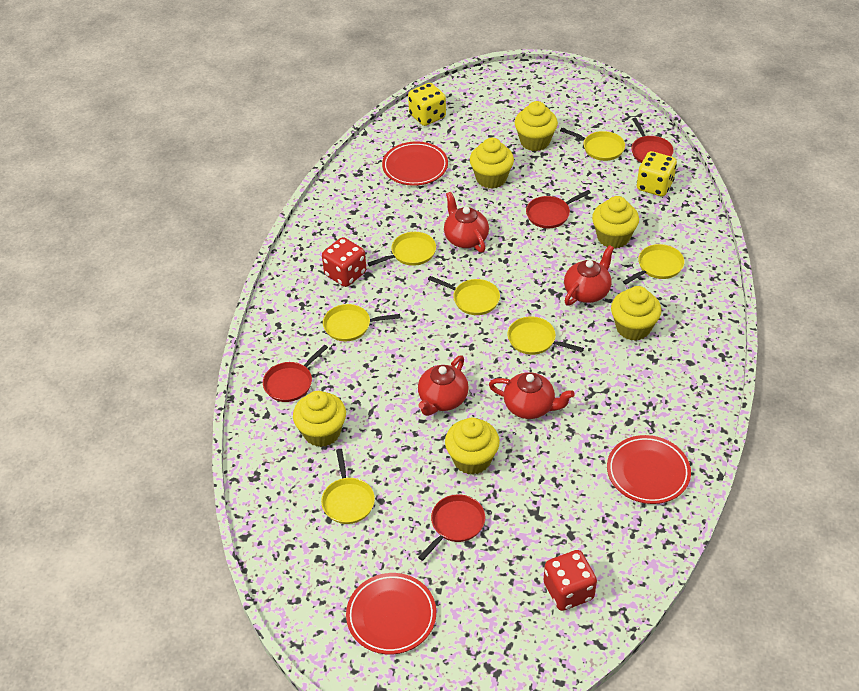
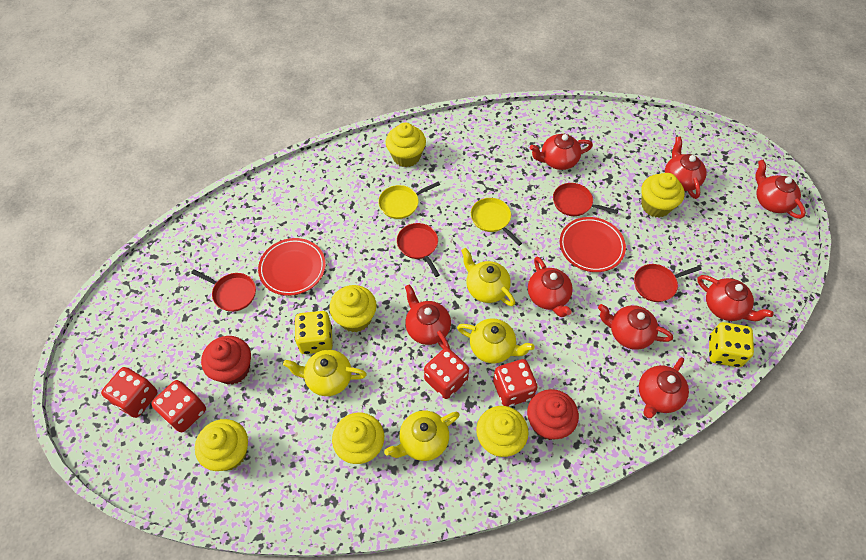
red cupcake: none = 0 -> [201,336,251,385] [527,389,579,440] = 2
red dice: [322,237,366,287] [544,550,597,611] = 2 -> [101,367,158,418] [151,380,206,432] [424,348,469,399] [493,359,538,407] = 4
red plate: [346,573,436,655] [382,141,448,186] [607,435,691,504] = 3 -> [258,238,326,296] [560,217,626,272] = 2
red teapot: [418,355,469,416] [444,192,489,252] [489,372,575,419] [564,245,614,306] = 4 -> [405,284,451,349] [528,256,573,317] [530,134,593,170] [598,304,673,350] [639,357,689,418] [665,136,707,199] [697,275,773,321] [755,160,806,219] = 8
yellow pan: [321,449,375,524] [323,304,400,341] [368,232,436,266] [428,276,500,315] [508,316,584,355] [560,128,625,161] [623,244,685,284] = 7 -> [378,182,440,219] [471,198,522,246] = 2
yellow teapot: none = 0 -> [283,350,367,396] [384,411,459,461] [457,318,534,364] [461,248,515,306] = 4

